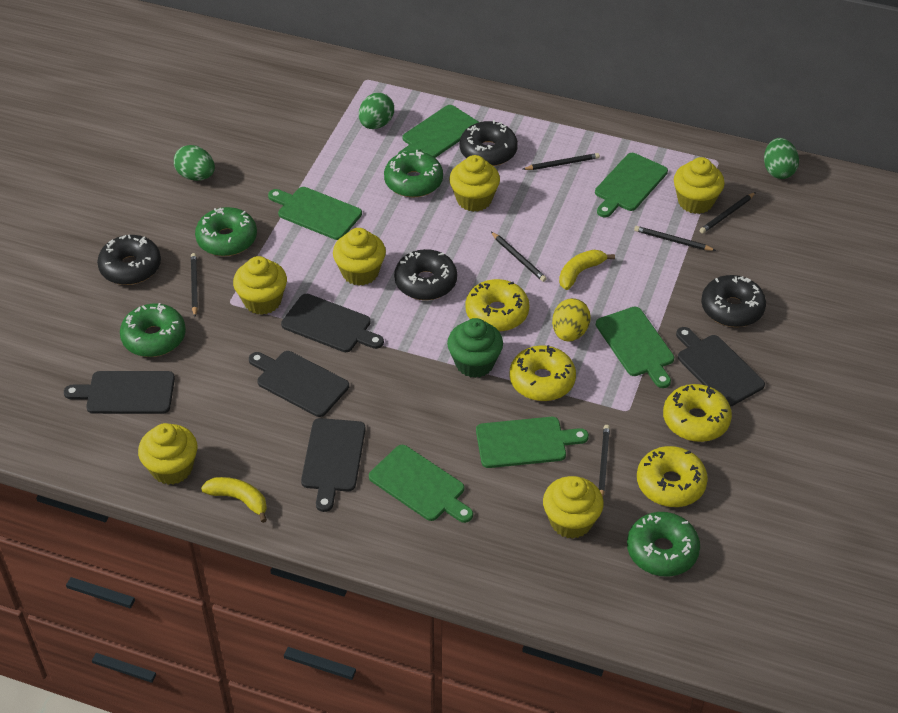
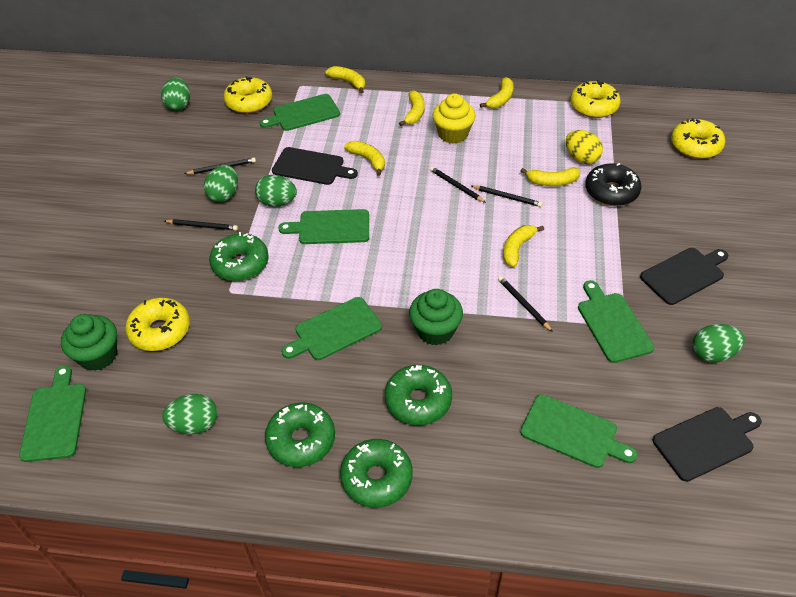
black cutting board: [64,371,175,414] [249,351,349,417] [281,294,384,352] [301,418,366,512] [676,327,765,407] = 5 -> [272,147,358,185] [640,248,729,305] [652,407,762,482] = 3
black donut: [97,235,161,285] [394,249,457,300] [460,120,518,166] [701,275,766,327] = 4 -> [585,163,642,206] = 1
black pencil: [191,253,198,317] [491,232,547,282] [523,153,600,170] [599,425,610,497] [634,226,716,251] [700,192,756,234] = 6 -> [165,219,238,230] [184,158,256,174] [430,166,486,203] [472,185,543,207] [498,276,553,332] = 5
green cupcake: [447,318,503,378] = 1 -> [61,314,117,371] [409,289,463,345] = 2
green egg: [174,145,215,181] [359,93,394,129] [764,138,799,179] = 3 -> [161,77,190,111] [162,394,217,434] [204,165,238,202] [255,175,297,207] [693,324,745,362] = 5
yellow banana: [201,477,267,523] [559,250,615,290] = 2 -> [325,66,365,93] [344,141,385,176] [399,90,425,126] [480,77,514,108] [503,225,544,267] [521,167,580,186] = 6
yellow cupcake: [138,423,197,485] [233,256,287,315] [333,228,386,286] [449,155,500,212] [543,476,604,539] [674,157,725,214] = 6 -> [433,93,476,144] = 1

